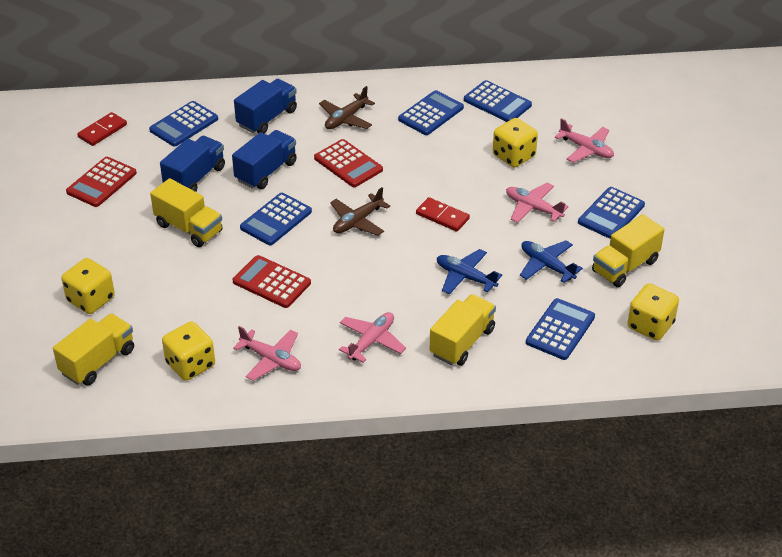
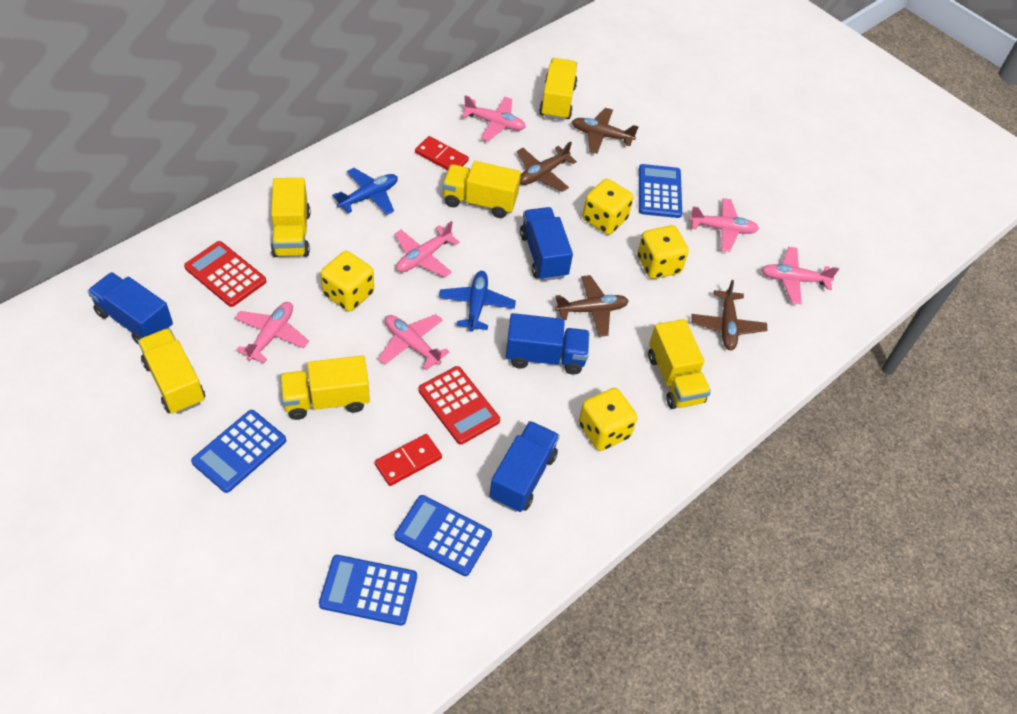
blue calculator: [149,101,218,147] [240,193,312,245] [398,90,464,135] [464,80,532,122] [526,298,595,360] [578,187,645,239] = 6 -> [191,410,286,493] [319,555,417,626] [395,495,492,576] [639,164,682,218] = 4
blue truck: [160,136,225,192] [232,130,297,189] [234,79,297,133] = 3 -> [87,272,173,345] [489,421,560,512] [506,313,590,374] [520,207,573,281] = 4
brown plane: [319,86,375,129] [330,187,390,236] = 2 -> [517,141,577,192] [555,275,629,337] [572,108,639,154] [691,280,767,350] = 4
pink plane: [233,326,301,381] [339,312,406,363] [506,183,569,223] [555,118,614,163] = 4 -> [235,302,309,363] [378,314,450,370] [394,221,459,277] [462,95,526,141] [689,198,759,252] [762,247,839,304] = 6
red calculator: [66,157,137,207] [233,255,311,308] [314,139,383,187] = 3 -> [184,241,266,307] [418,366,500,445] = 2
yellow truck: [53,313,134,386] [150,178,223,247] [430,294,496,366] [592,214,665,287] = 4 -> [138,328,205,414] [271,178,311,257] [280,355,370,420] [442,161,521,218] [539,58,577,120] [648,319,711,409] = 6

